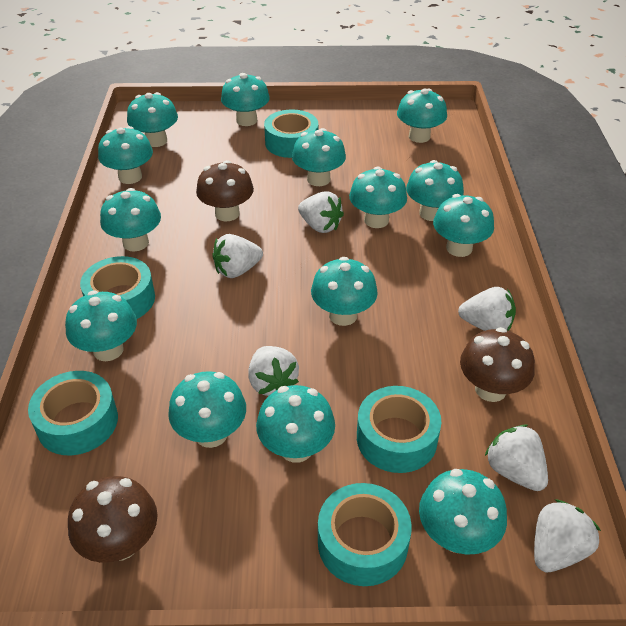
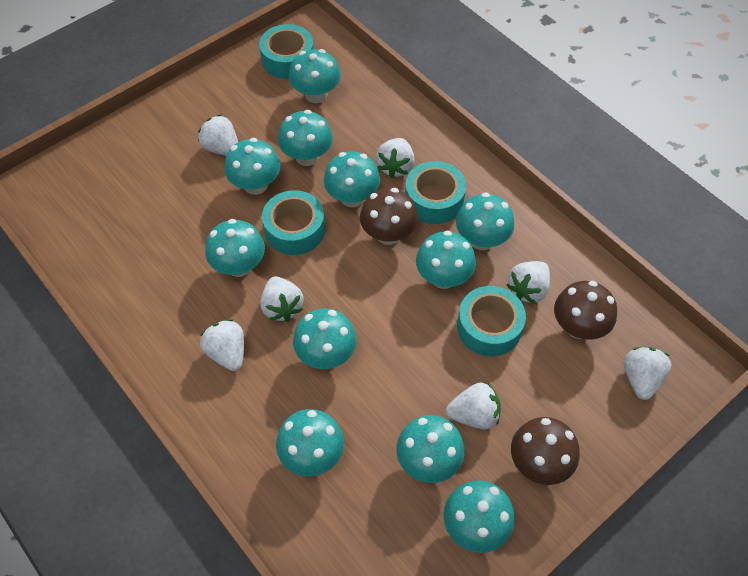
turquoise mushroom: [65,291,137,361] [98,126,153,184] [100,188,161,252] [127,92,178,147] [168,371,246,448] [221,73,270,126] [256,385,335,463] [292,128,346,186] [311,257,378,326] [349,167,407,228] [397,88,447,143] [406,160,464,221] [419,469,507,555] [433,194,494,257] = 14 -> [205,219,265,277] [224,138,280,195] [276,409,344,476] [278,110,333,166] [289,49,341,103] [293,309,356,369] [324,152,380,207] [396,415,465,483] [416,231,476,289] [443,480,515,553] [456,192,514,250] = 11
turquoise tape: [28,371,118,455] [80,256,155,319] [264,110,318,158] [318,483,412,586] [357,386,441,473] = 5 -> [259,24,314,79] [262,190,325,255] [405,161,466,224] [457,286,526,356] = 4
white strawberry: [212,234,263,278] [248,346,299,396] [298,192,344,233] [458,287,516,331] [485,425,548,491] [534,499,601,572] = 6 -> [198,114,238,156] [200,319,244,371] [261,276,303,322] [376,138,415,178] [446,382,501,429] [506,261,550,304] [624,347,671,400] = 7

